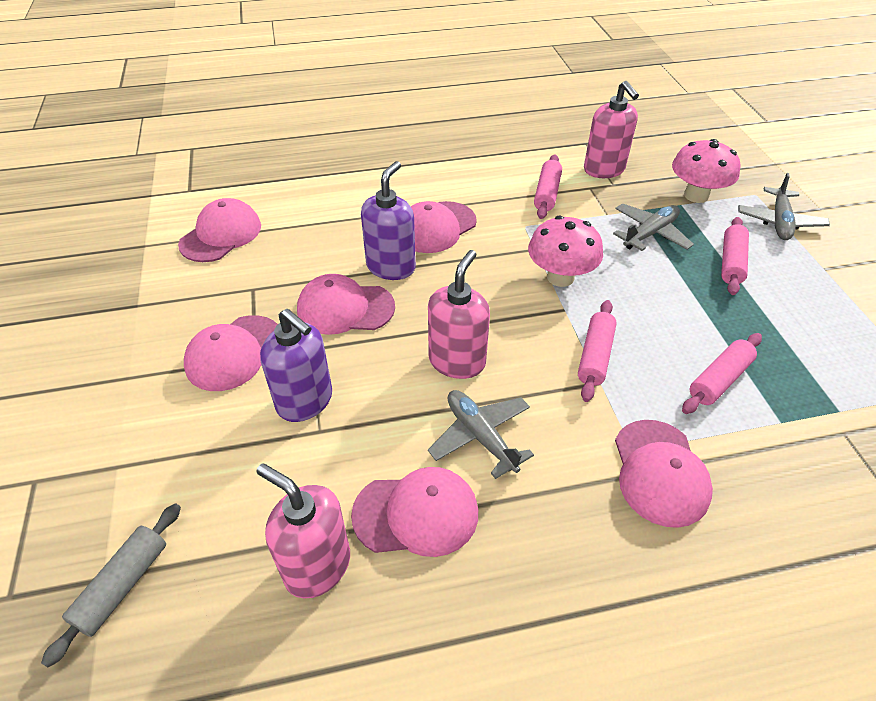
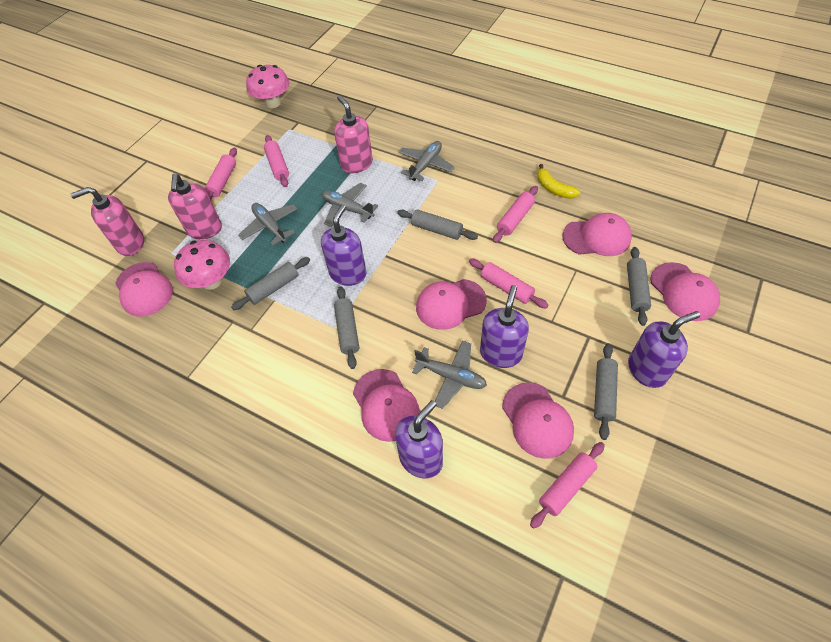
grey plane: [428,390,534,479] [613,204,694,251] [738,173,830,240] = 3 -> [238,203,298,246] [322,183,378,227] [399,141,455,181] [412,341,487,409] = 4
grey rolling pin: [41,503,181,667] = 1 -> [231,257,310,310] [334,286,359,369] [397,209,478,240] [594,343,618,440] [627,247,651,326] = 5
pink rolling pin: [534,154,562,219] [578,300,617,402] [682,333,762,414] [721,217,749,295] = 4 -> [205,148,237,200] [264,135,289,187] [469,259,549,309] [493,186,538,243] [530,442,605,529] = 5
purple soap dispenser: [260,309,332,422] [361,161,416,280] = 2 -> [321,204,367,286] [395,400,443,478] [480,285,529,368] [628,311,700,388] = 4
yellow banana: none = 0 -> [537,164,580,199] = 1

